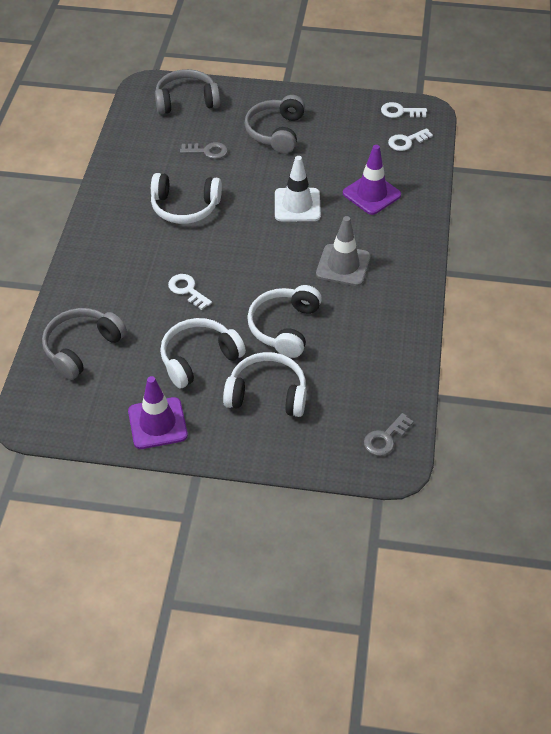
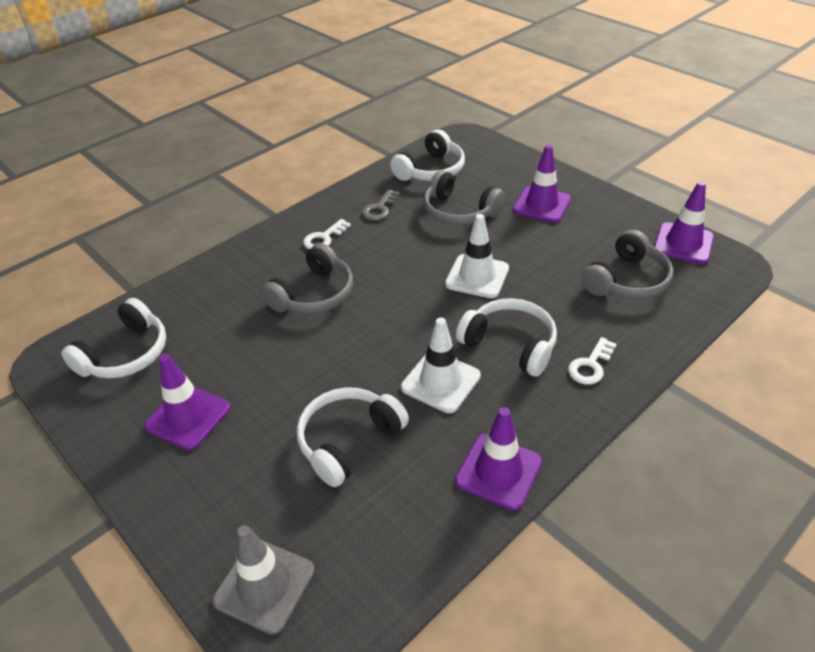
grey key: [180,142,228,159] [364,413,414,456] = 2 -> [362,189,400,221] = 1
purple traffic cone: [128,376,188,449] [343,145,401,215] = 2 -> [144,354,230,450] [455,407,542,511] [513,145,571,223] [654,181,714,264] = 4
white key: [168,274,212,310] [381,102,427,118] [388,128,433,151] = 3 -> [303,219,351,249] [568,337,617,384] = 2
white traffic cone: [275,156,321,221] = 1 -> [401,317,481,413] [445,214,509,298] = 2

